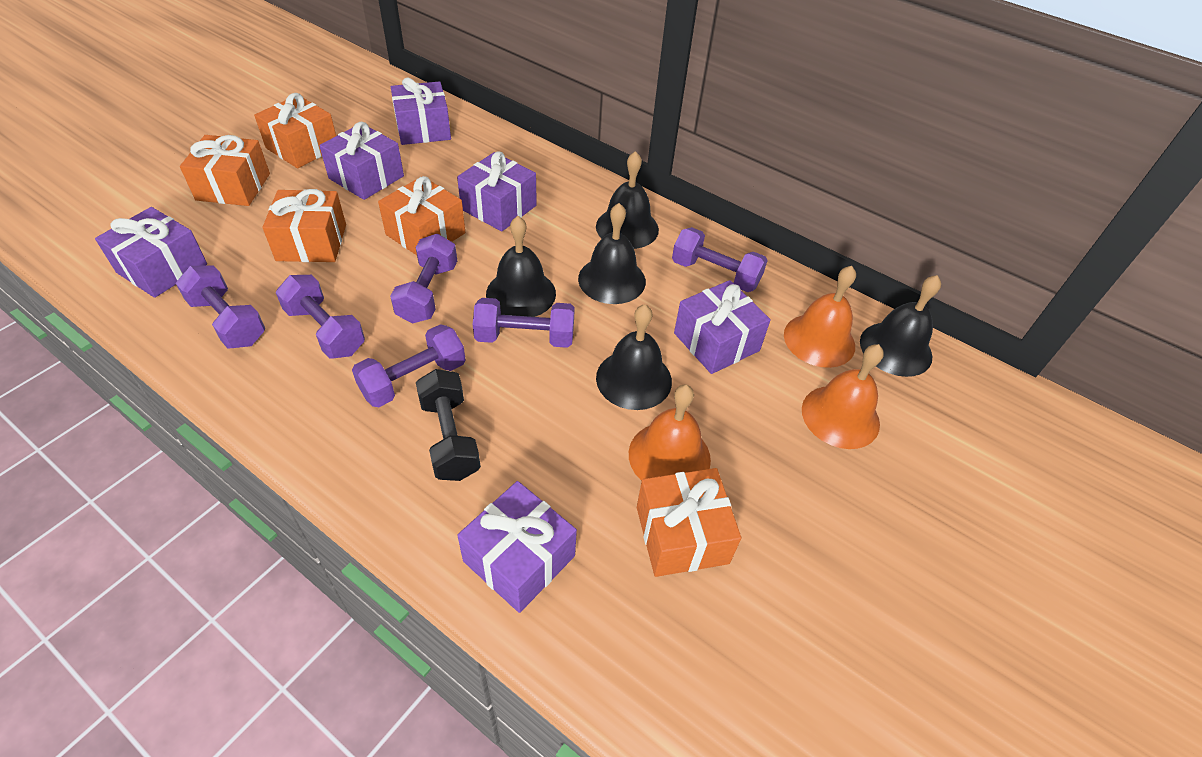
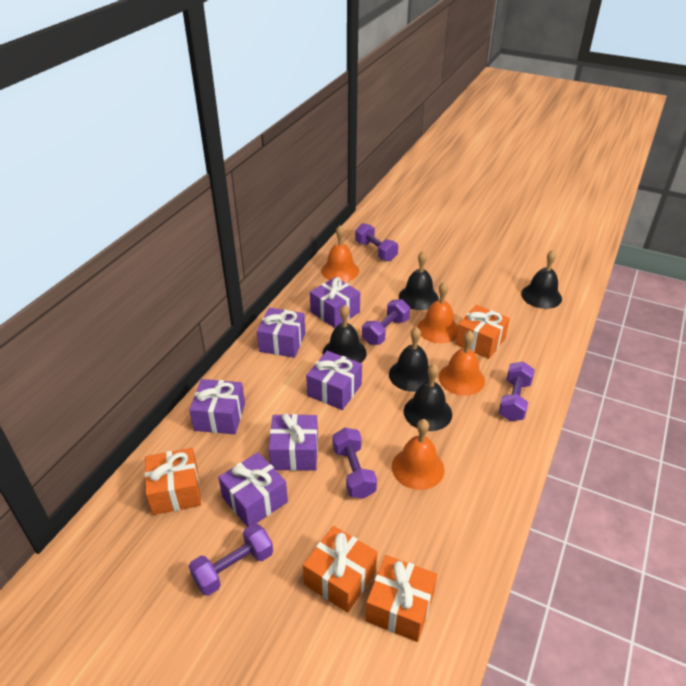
black dumbbell: [416,369,481,481] = 1 -> none = 0
orange bell: [629,384,711,481] [784,266,856,368] [802,344,884,449] = 3 -> [321,225,359,282] [392,419,444,490] [417,282,458,343] [439,330,485,396] = 4
orange gift: [180,135,270,206] [254,93,336,168] [262,189,346,262] [378,176,465,255] [637,468,741,577] = 5 -> [145,448,201,515] [303,526,377,613] [366,555,437,642] [456,305,510,359] = 4
purple dumbbell: [176,265,265,349] [275,275,365,359] [352,324,466,407] [390,234,457,324] [473,298,575,348] [672,227,768,292] = 6 -> [189,523,273,596] [333,428,377,499] [355,223,398,261] [362,299,410,345] [498,362,535,421] = 5

